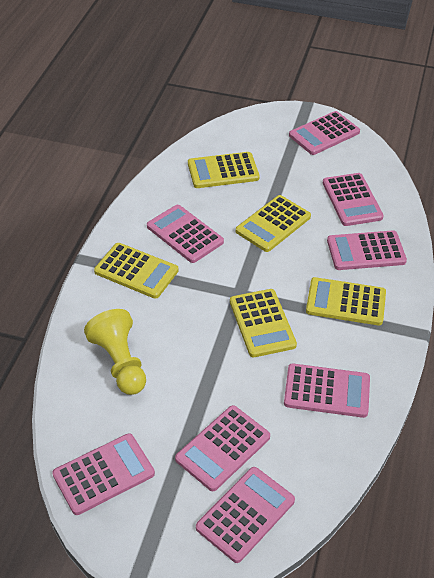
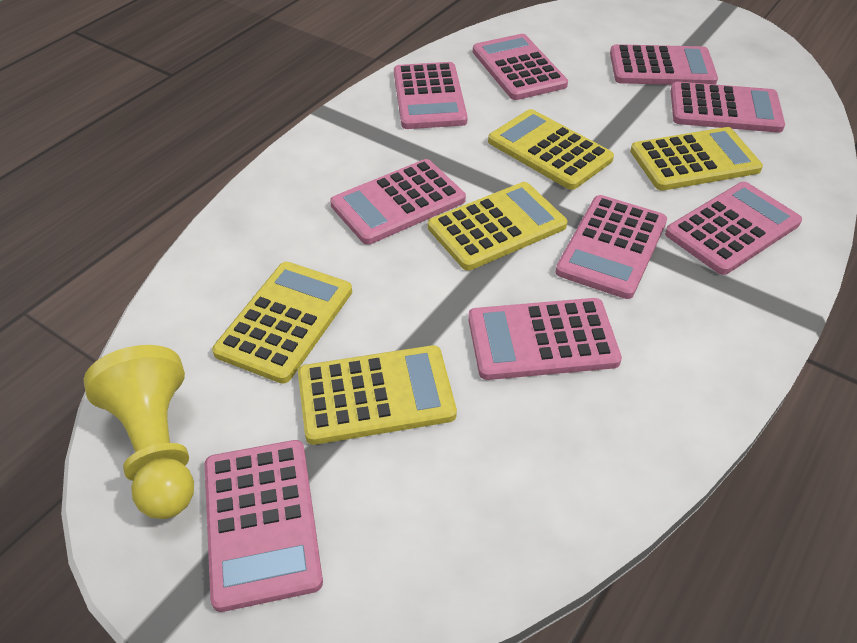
pink calculator: [52,433,155,515] [147,205,224,263] [175,405,270,491] [196,467,295,563] [284,363,370,418] [289,111,360,155] [323,173,384,226] [327,230,407,270] = 8 -> [205,440,323,612] [330,159,466,245] [394,62,468,129] [468,298,622,380] [473,34,568,100] [556,195,667,299] [610,44,718,85] [665,182,802,275] [670,82,785,133] = 9

